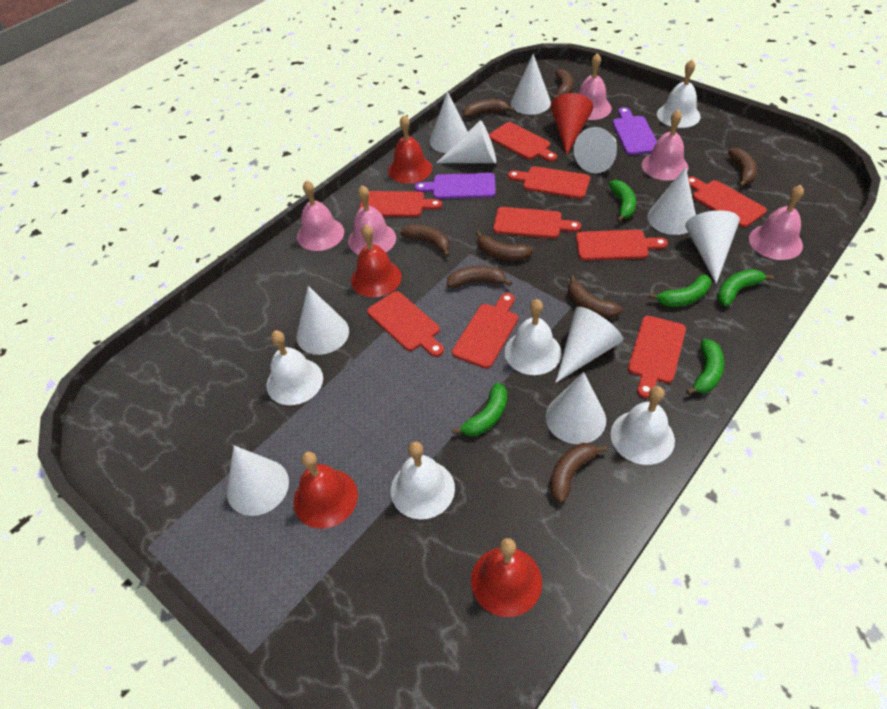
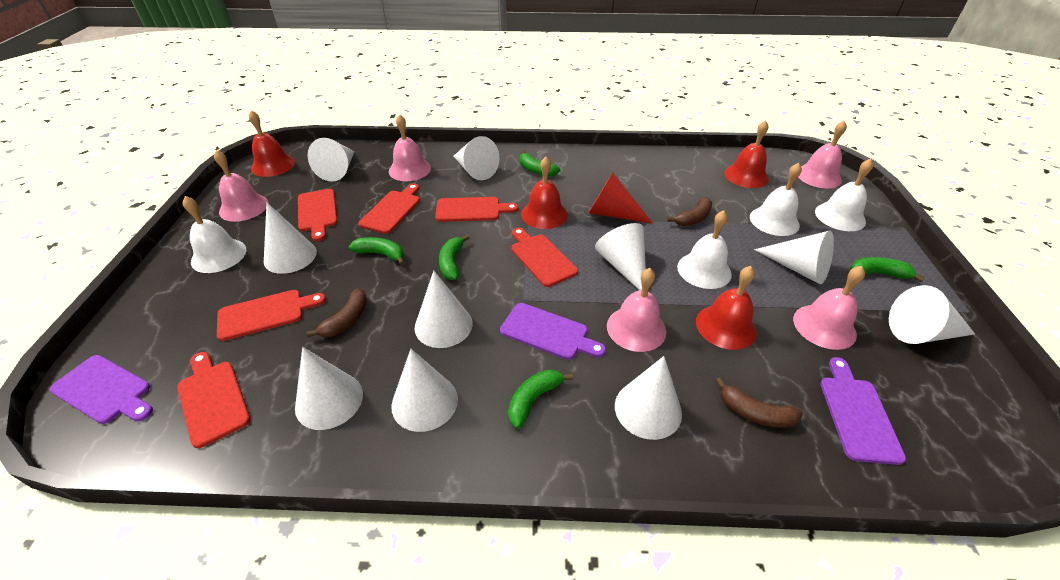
brown banana: [400,224,450,257] [447,266,512,288] [463,99,514,118] [476,231,533,260] [550,443,608,503] [552,69,573,100] [568,275,623,318] [728,148,757,187] = 8 -> [307,288,367,337] [667,197,712,226] [715,378,803,428] = 3
purple cutting board: [415,173,496,199] [612,107,657,155] = 2 -> [49,355,153,424] [500,303,606,360] [820,357,906,465] = 3
red cutting board: [359,191,442,217] [367,291,444,357] [452,293,518,369] [489,122,557,162] [493,207,581,239] [508,166,590,199] [576,230,668,261] [628,316,686,398] [688,176,767,228] = 9 -> [177,352,251,448] [217,290,326,341] [298,189,338,241] [358,183,420,234] [435,197,518,222] [511,228,578,287] = 6
white bell: [266,330,323,405] [391,442,455,519] [505,299,562,375] [611,386,675,465] [657,60,701,128] = 5 -> [182,196,246,273] [677,210,732,289] [750,163,802,236] [815,159,873,231] = 4

